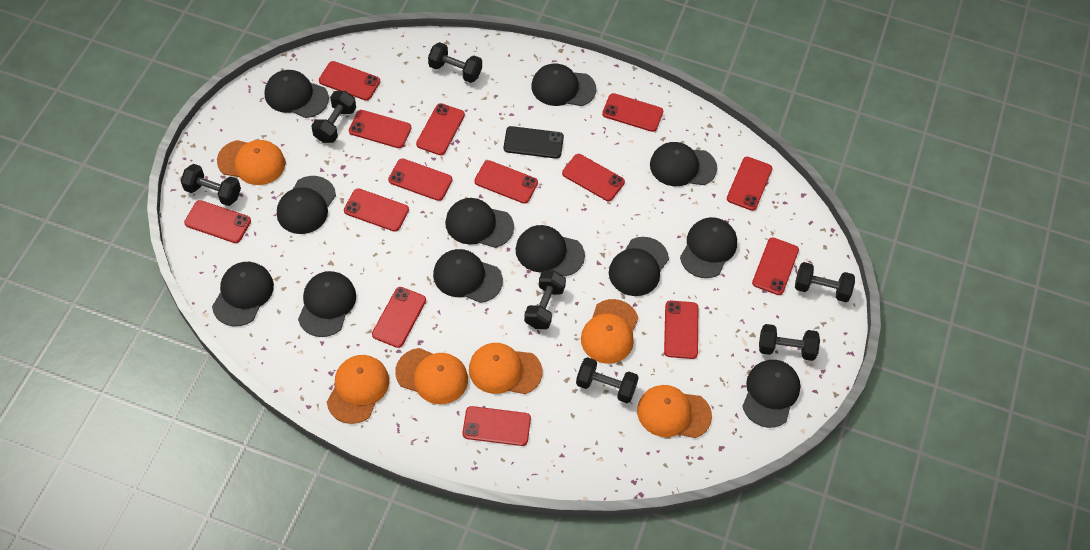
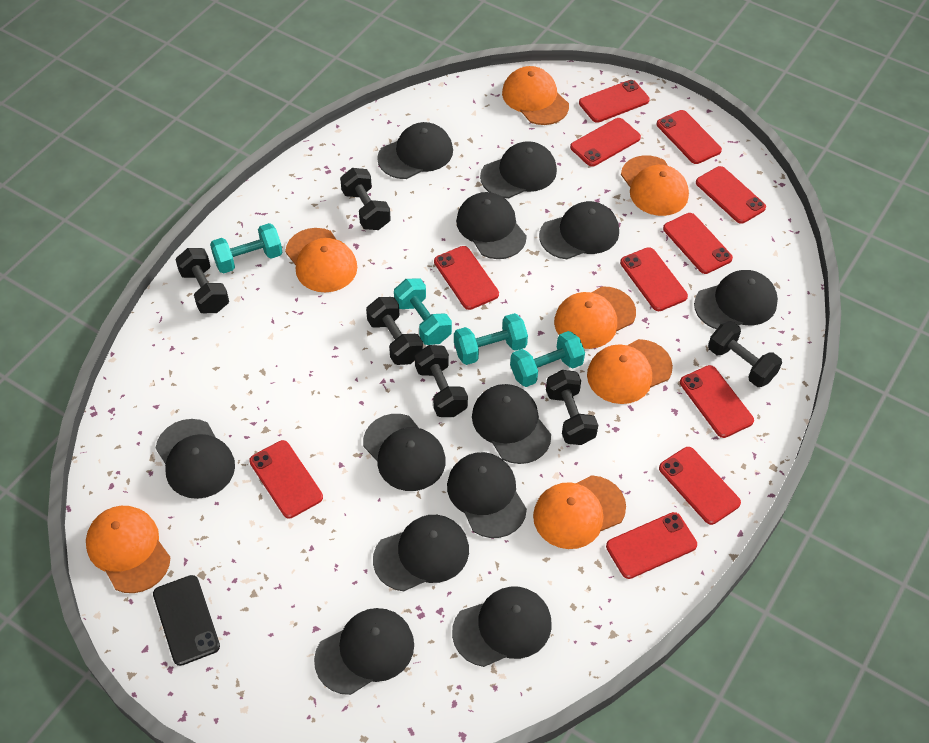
black dumbbell: [181,164,241,206] [311,91,356,143] [428,42,482,83] [524,271,566,329] [576,357,639,403] [759,324,820,361] [795,262,855,302] = 7 -> [175,248,229,313] [340,168,391,230] [366,297,423,365] [415,345,468,417] [546,370,598,445] [708,321,782,387] = 6
orange cap: [217,140,285,185] [327,355,389,424] [395,348,468,404] [469,343,542,394] [581,299,638,364] [637,385,712,438] = 6 -> [86,506,171,593] [285,228,357,292] [502,66,569,125] [533,475,626,549] [554,286,636,349] [587,339,673,404] [621,155,689,216] = 7
red phone: [184,200,251,243] [319,61,380,101] [344,188,409,232] [349,110,412,148] [372,287,426,348] [388,158,452,201] [416,103,465,155] [462,406,531,446] [474,160,538,204] [562,154,625,201] [602,93,663,132] [664,301,698,359] [727,157,772,211] [752,237,799,295] = 14 -> [249,440,323,518] [434,246,499,310] [570,118,641,167] [579,80,650,123] [606,512,697,579] [620,247,688,311] [657,110,722,164] [659,447,741,525] [663,213,733,274] [680,365,754,438] [696,166,766,224] = 11
turquoise dumbbell: none = 0 -> [210,223,283,274] [394,278,452,345] [454,313,528,365] [510,331,585,387] = 4

